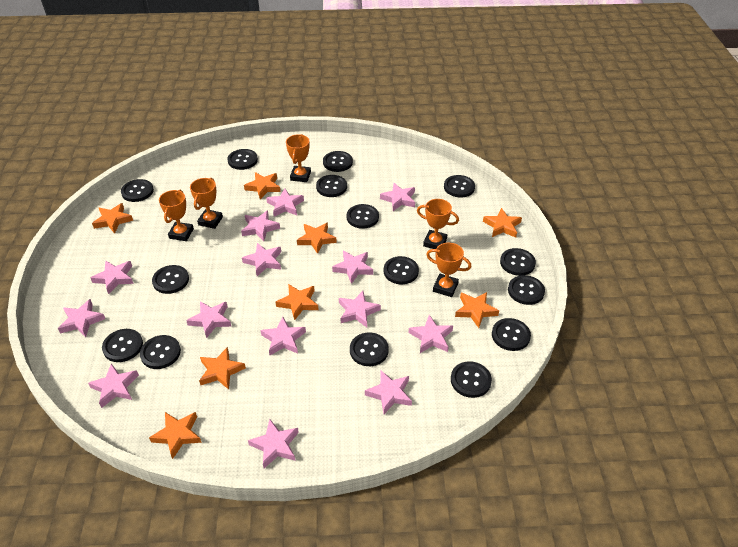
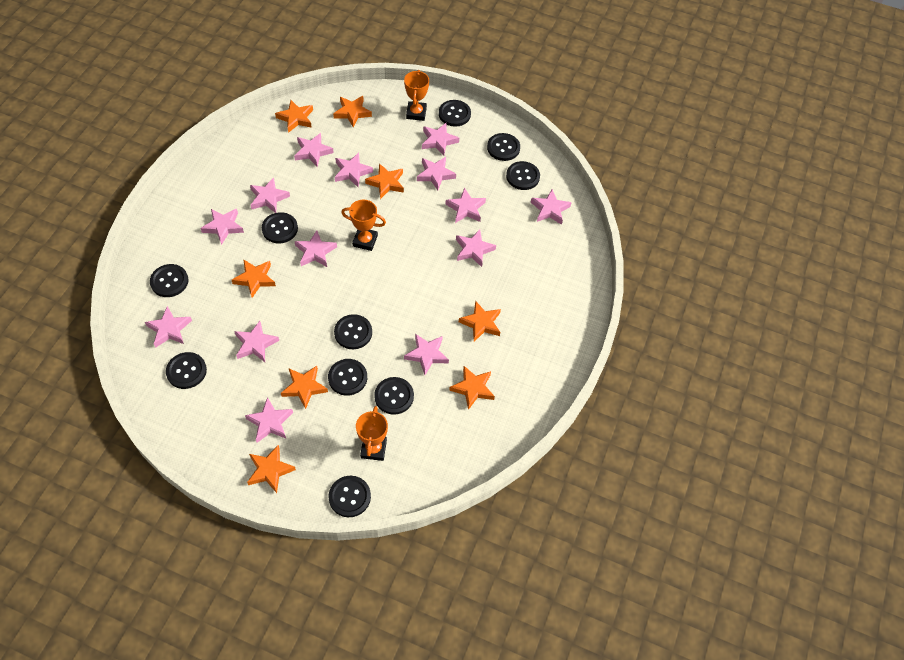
black button: [102,329,143,362] [121,179,154,202] [140,335,181,369] [152,265,189,294] [227,149,258,170] [316,175,347,197] [323,151,353,172] [347,204,379,229] [350,332,389,366] [384,256,419,284] [444,175,475,197] [451,361,492,398] [492,318,531,351] [500,248,536,276] [508,275,545,305] = 15 -> [150,264,188,297] [166,352,207,389] [262,212,298,243] [328,359,367,396] [329,476,371,517] [334,314,372,349] [374,377,414,415] [439,100,471,127] [487,133,520,161] [506,161,540,190] = 10
orange trophy: [159,190,194,241] [190,178,223,229] [286,134,311,182] [417,199,459,249] [426,243,471,297] = 5 -> [341,200,386,251] [356,406,388,461] [404,70,429,121] = 3

